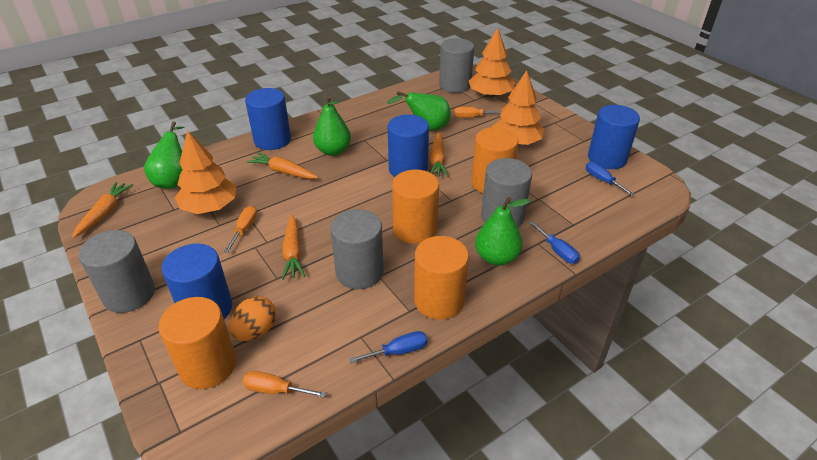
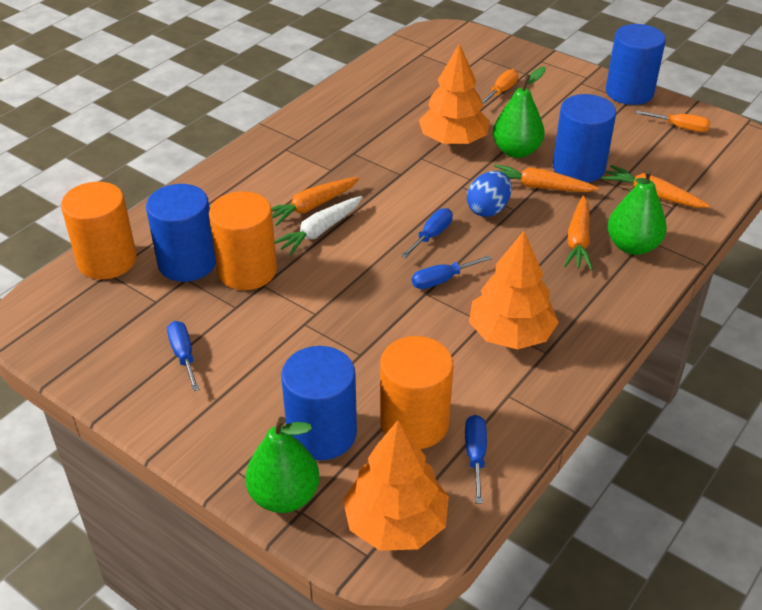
blue egg: none = 0 -> [467,171,511,217] = 1
blue screwdriver: [349,331,428,363] [529,221,580,264] [586,162,635,196] = 3 -> [167,321,199,391] [401,208,453,258] [412,255,492,289] [465,415,487,504] = 4
green pear: [144,121,184,189] [313,96,351,156] [387,91,451,130] [475,197,531,266] = 4 -> [245,417,320,513] [493,67,546,158] [608,169,667,255] = 3
grey cylinder: [79,230,155,313] [330,209,384,289] [439,38,474,93] [481,158,532,227] = 4 -> none = 0
orange cylinder: [159,297,236,389] [392,170,439,244] [414,236,469,320] [472,127,518,193] = 4 -> [61,182,136,279] [209,191,277,290] [380,336,453,449] = 3
orange egg: [229,296,276,341] = 1 -> none = 0
orange screwdriver: [224,206,257,252] [243,371,326,398] [454,107,501,118] = 3 -> [482,69,519,105] [636,110,711,132] = 2
white carrot: none = 0 -> [275,196,362,256] = 1

